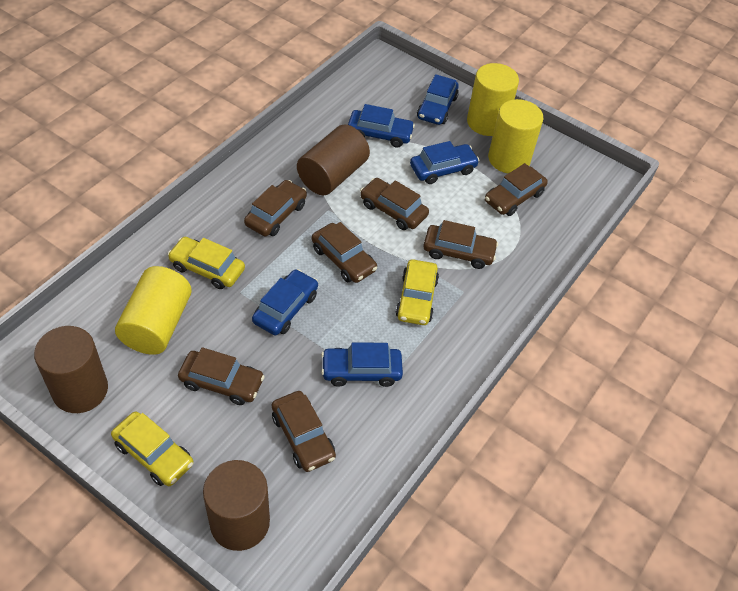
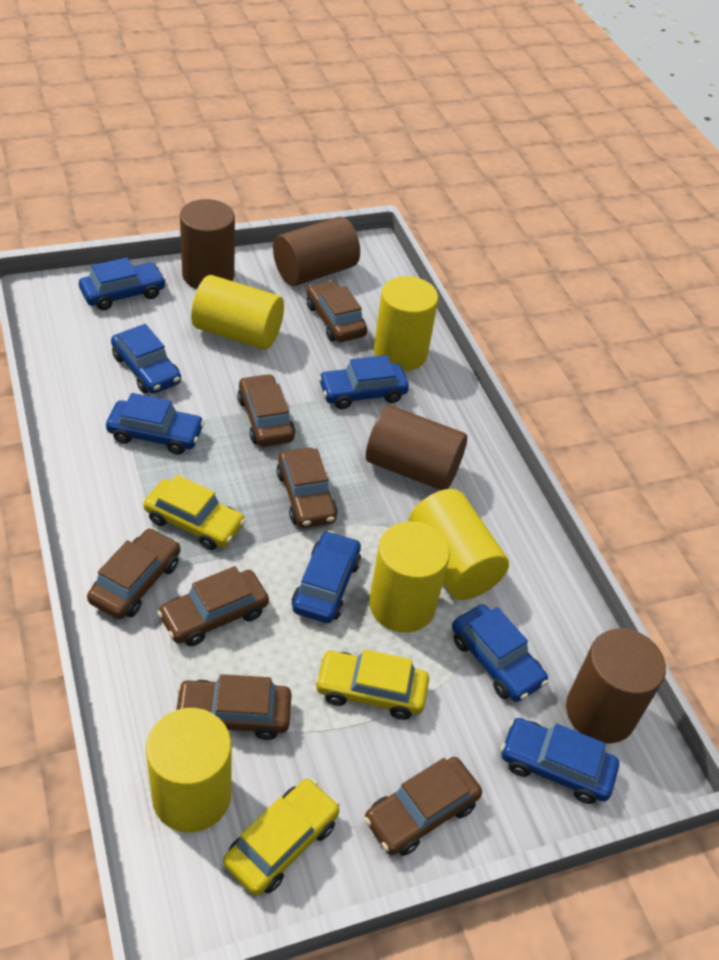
blue car: [252,269,318,335] [321,342,403,387] [348,104,415,148] [410,141,479,184] [417,74,459,125] = 5 -> [79,258,166,310] [106,393,205,455] [111,324,181,394] [292,531,361,623] [318,355,409,409] [452,604,548,702] [501,718,619,804] = 7
brown cylinder: [34,326,108,413] [203,460,270,551] [297,124,370,195] = 3 -> [180,199,235,289] [273,216,360,286] [366,405,467,490] [566,628,666,744] = 4
yellow cylinder: [115,266,192,355] [467,63,519,136] [488,99,543,174] = 3 -> [146,708,232,832] [191,275,284,350] [369,521,450,633] [374,276,438,371] [408,489,509,600] = 5

